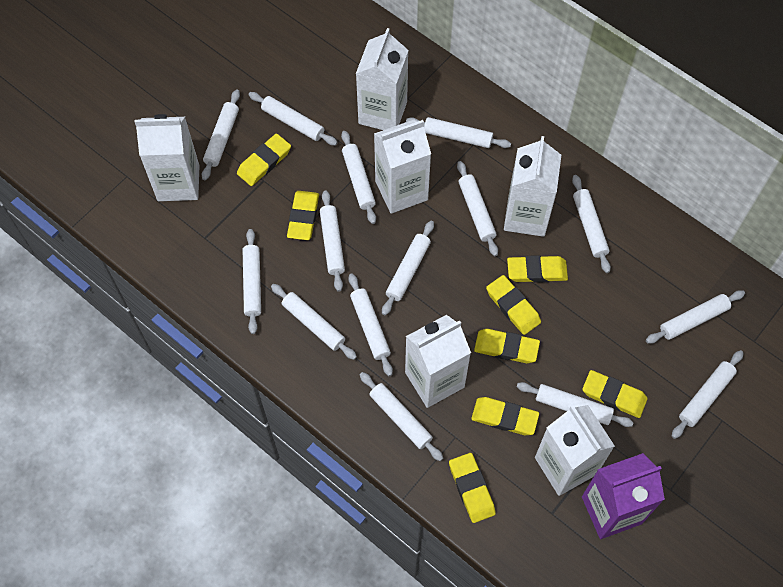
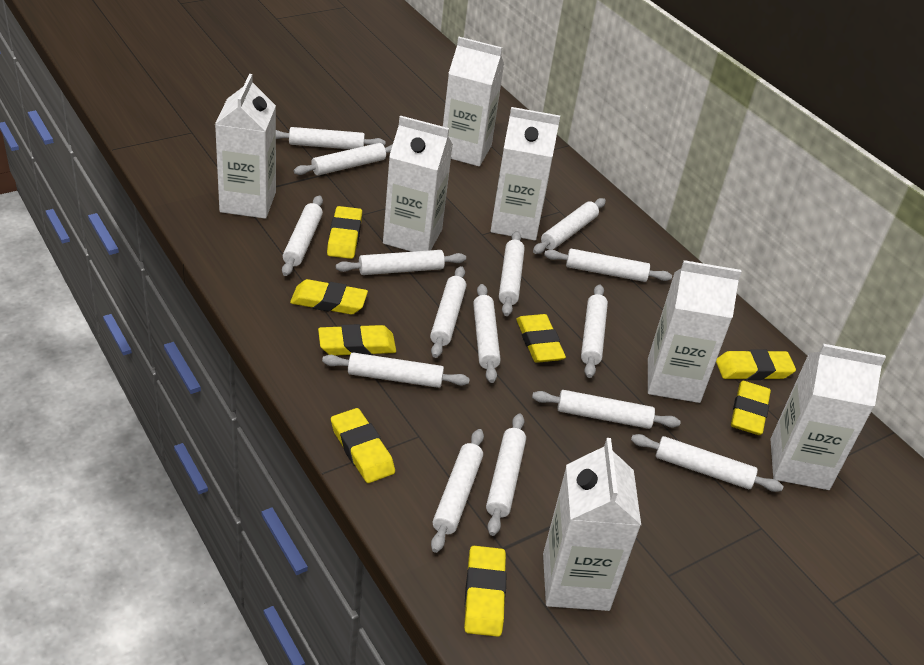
purple carton: [582,453,665,539] = 1 -> none = 0
white carton: [135,114,200,201] [356,28,409,130] [374,120,431,214] [405,315,471,408] [504,136,561,237] [535,405,615,496] = 6 -> [215,74,276,219] [383,115,453,252] [443,37,504,166] [491,107,560,241] [543,438,641,611] [648,260,742,403] [770,344,886,490] = 7

